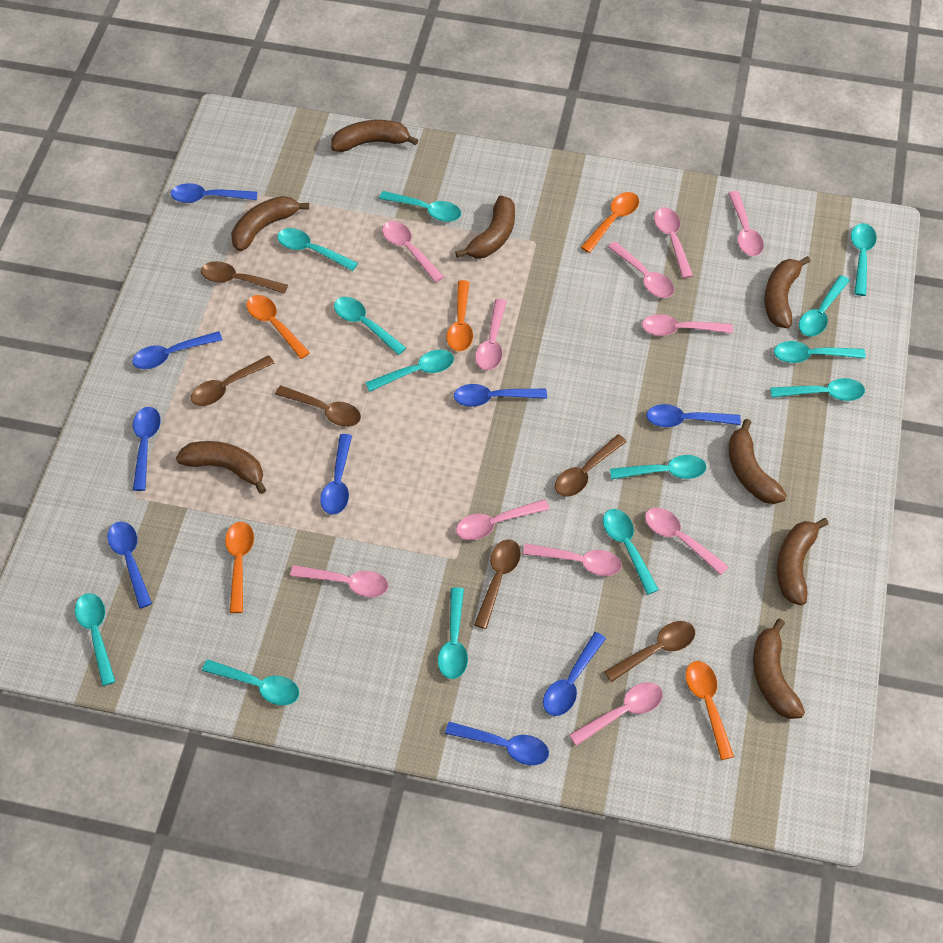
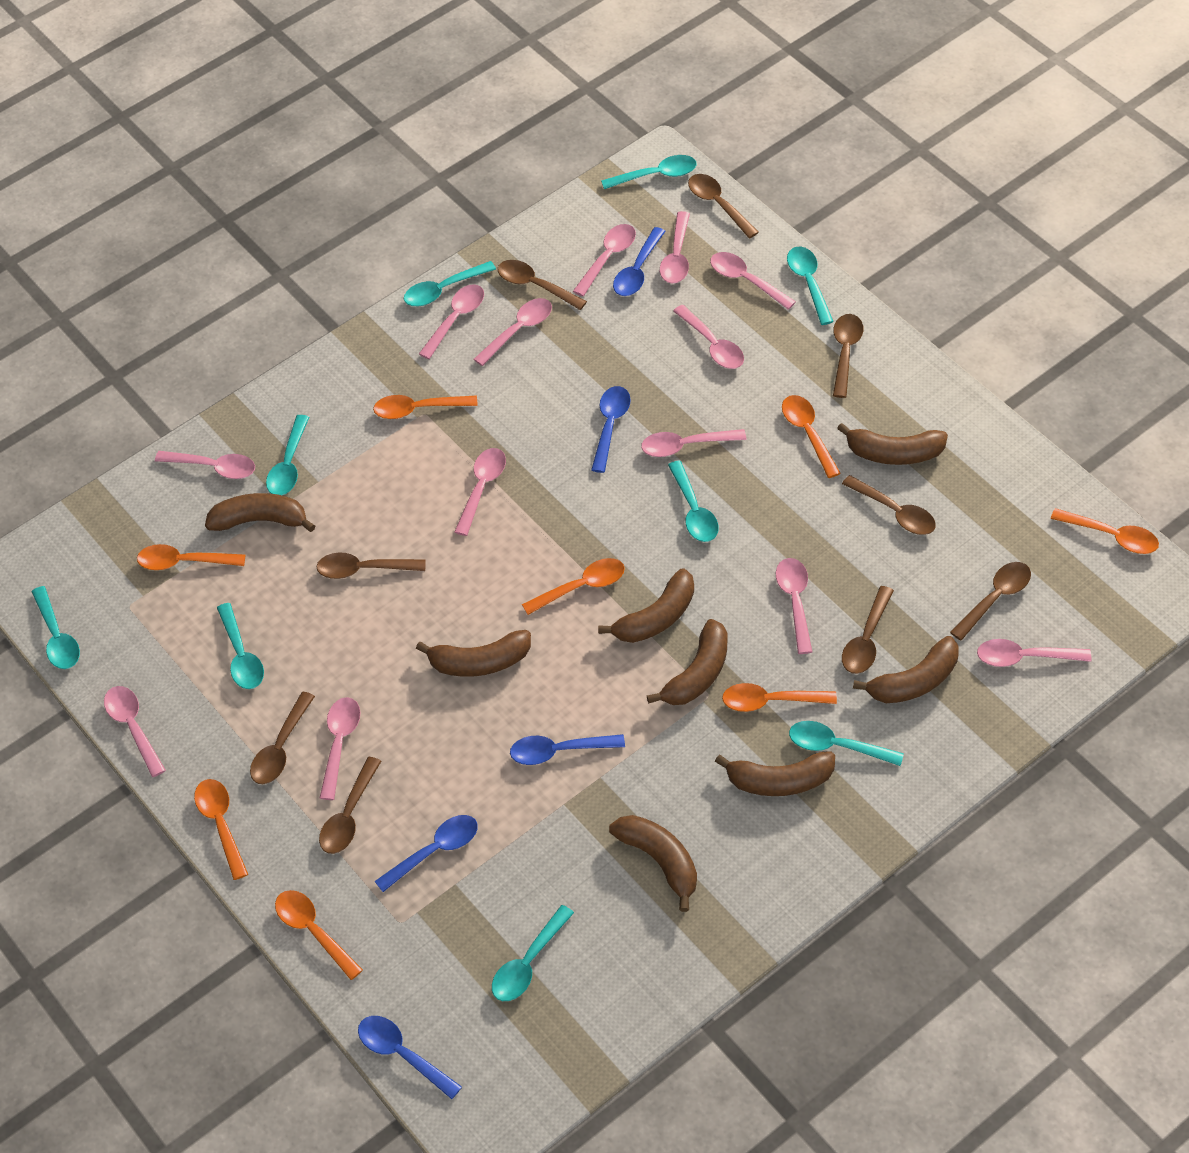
blue spoon: [107,521,152,608] [132,331,222,369] [133,407,161,491] [171,183,257,203] [320,434,352,515] [445,721,549,765] [454,384,547,407] [543,632,606,716] [646,404,741,427] = 9 -> [358,1016,462,1099] [375,815,478,892] [510,734,625,765] [591,386,631,473] [613,227,666,296] = 5
brown spoon: [191,355,274,406] [201,261,288,294] [275,385,361,427] [474,539,521,629] [555,434,627,497] [604,621,695,682] = 6 -> [250,692,315,784] [316,553,426,579] [319,757,381,854] [498,260,587,310] [688,174,759,238] [833,314,863,398] [842,475,936,535] [842,586,894,674] [950,562,1031,641] = 9
orange spoon: [225,522,254,613] [247,295,310,359] [447,280,473,351] [581,192,639,253] [686,661,734,760] = 5 -> [137,544,245,570] [194,779,248,880] [275,890,363,980] [373,395,478,419] [522,558,625,615] [722,683,837,712] [782,395,841,478] [1051,508,1159,554] = 8
pink spoon: [290,565,388,597] [382,221,444,283] [456,499,550,540] [475,299,507,370] [523,543,622,576] [569,682,663,746] [608,241,674,298] [642,314,733,336] [645,507,729,575] [654,208,693,279] [728,191,764,256] = 11 -> [104,686,166,777] [155,451,255,479] [320,697,361,800] [419,284,484,359] [454,448,506,536] [474,298,552,366] [573,224,636,296] [641,429,746,457] [660,211,690,283] [673,305,744,369] [710,252,796,310] [776,558,813,654] [977,639,1091,667] = 13
turquoise spoon: [75,593,116,686] [202,659,299,705] [277,228,358,271] [334,297,406,355] [366,350,454,392] [379,191,461,222] [438,587,468,679] [603,509,659,595] [610,455,706,480] [770,378,865,401] [774,341,866,363] [799,275,850,336] [851,223,877,296] = 13 -> [32,586,80,669] [217,603,264,689] [266,415,309,495] [404,261,496,306] [492,905,574,1001] [601,155,697,189] [668,460,719,542] [787,246,834,325] [789,721,904,766] = 9

